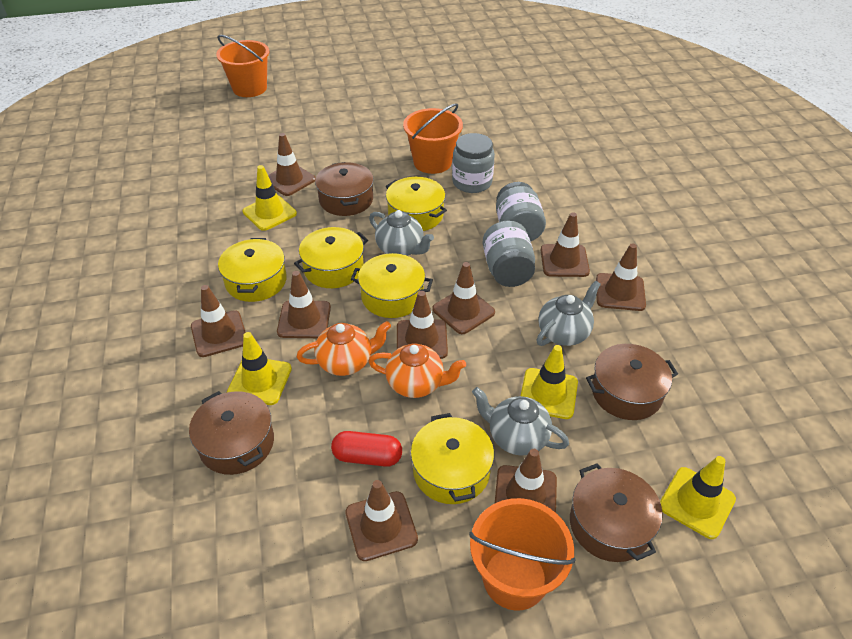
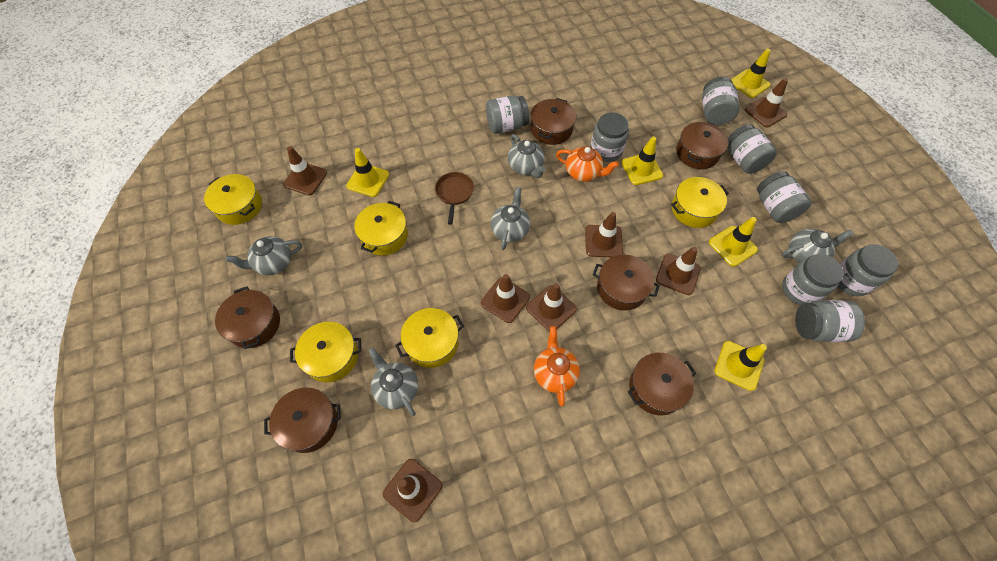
brown pan: none = 0 -> [435,172,474,225] = 1
brown pot: [189,391,274,475] [315,162,374,216] [570,463,663,562] [586,344,678,420] = 4 -> [215,287,280,349] [264,387,341,453] [531,98,576,145] [593,254,660,311] [628,353,696,416] [676,122,728,169] = 6
brown traffic cone: [191,285,246,357] [268,133,316,196] [277,271,331,338] [345,480,418,561] [397,291,448,359] [432,262,495,334] [495,449,557,513] [540,212,590,277] [596,243,646,311] = 9 -> [283,146,327,195] [383,459,443,522] [481,274,530,323] [526,283,577,332] [585,212,623,257] [656,247,701,295] [745,78,788,128] = 7
grey jar: [452,133,495,193] [483,221,535,287] [496,182,546,241] = 3 -> [486,95,529,134] [590,112,629,162] [702,77,740,125] [728,124,777,174] [757,171,811,223] [782,254,843,305] [795,300,865,342] [838,244,898,296] = 8
grey teapot: [369,210,434,256] [472,387,569,456] [537,281,601,346] = 3 -> [226,236,302,275] [368,347,418,416] [491,187,530,250] [508,134,545,178] [782,229,854,263] = 5
orange bucket: [216,35,270,97] [403,103,463,174] [469,498,576,611] = 3 -> none = 0
red capsule: [331,431,402,467] = 1 -> none = 0
yellow traffic cone: [227,332,292,405] [243,165,297,231] [521,345,578,419] [660,456,736,539] = 4 -> [346,148,389,197] [621,137,663,185] [709,217,758,267] [714,341,767,391] [731,49,771,98] = 5

